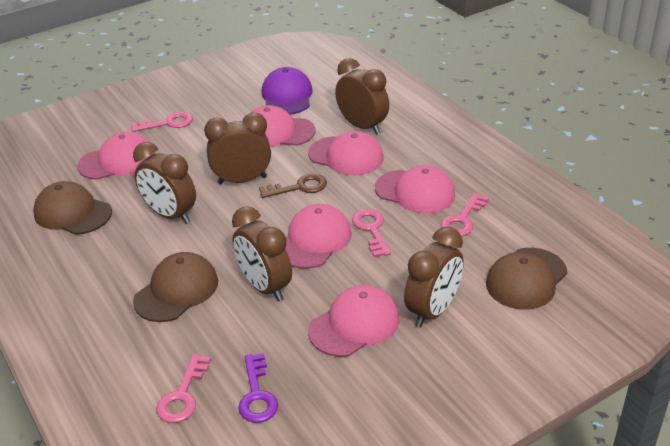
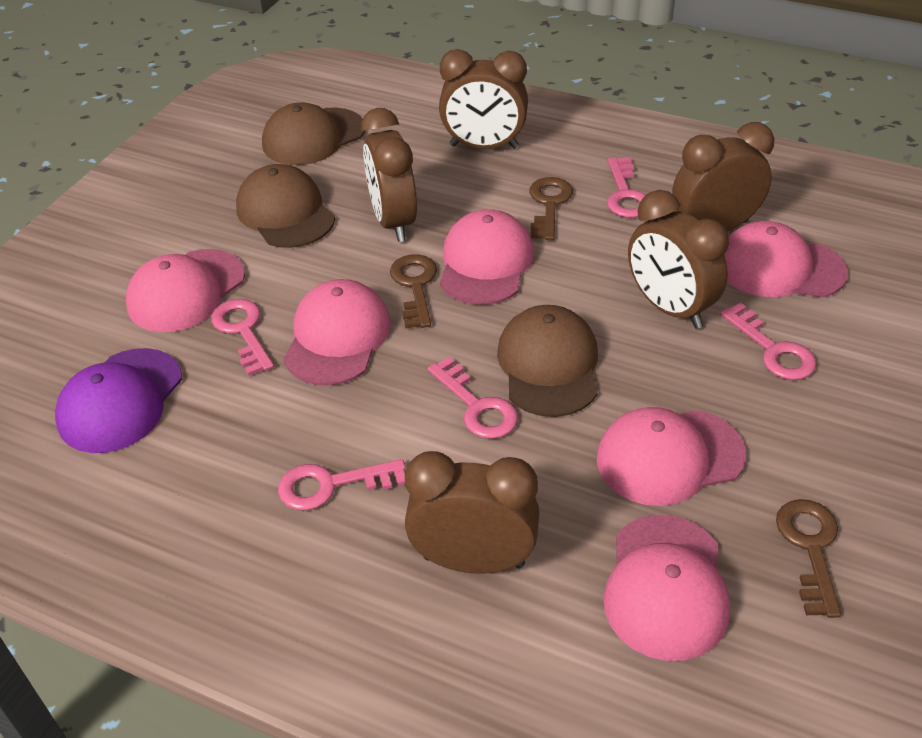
brown key: [259,174,327,198] = 1 -> [390,254,437,328] [529,177,573,240] [776,499,841,618] = 3
pink key: [131,112,193,132] [156,354,211,423] [352,209,391,257] [441,193,489,236] = 4 -> [211,299,274,376] [278,459,406,511] [428,357,518,439] [607,157,646,218] [720,303,817,380] = 5
purple key: [238,353,278,423] = 1 -> none = 0

